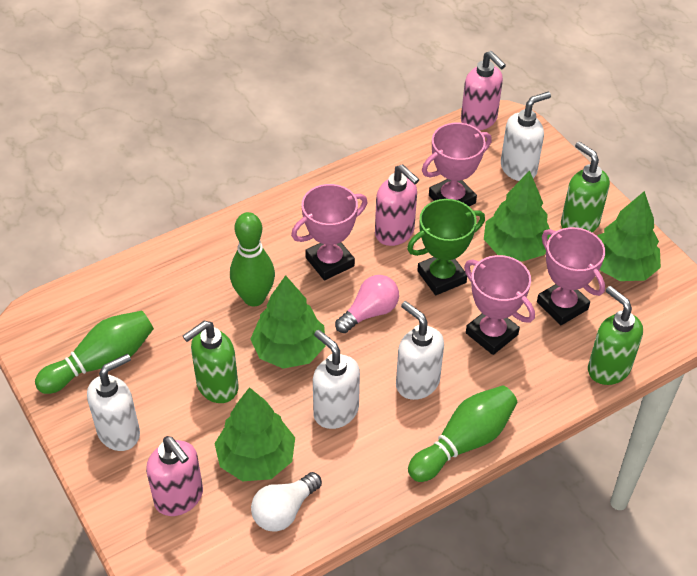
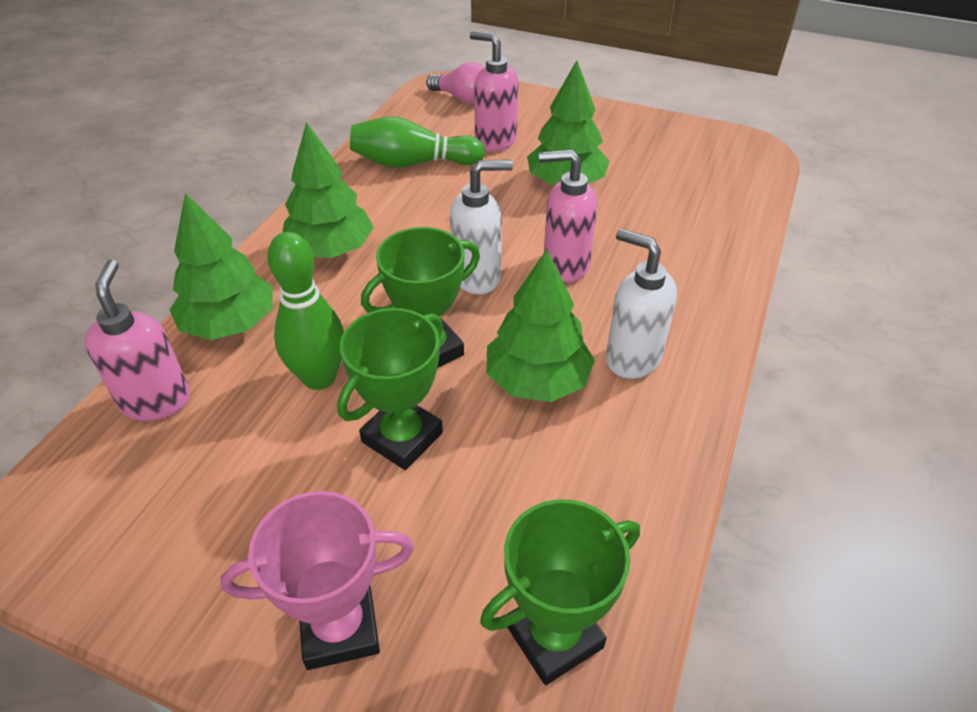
green bowling pin: [35,311,154,394] [230,212,275,306] [408,385,517,482] = 3 -> [267,232,344,390] [350,116,485,168] = 2
green soap dispenser: [183,321,239,403] [561,142,610,232] [588,286,643,385] = 3 -> none = 0
green trophy: [407,199,485,295] = 1 -> [337,308,443,470] [361,227,480,368] [480,499,640,685] = 3
pink trophy: [291,184,367,280] [422,123,492,206] [464,255,535,355] [537,227,605,325] = 4 -> [220,491,414,670] = 1
white light bulb: [251,472,322,532] = 1 -> none = 0
white soap dispenser: [87,354,140,451] [313,330,360,429] [396,301,444,400] [501,92,551,181] = 4 -> [450,160,513,295] [606,228,677,379] = 2

